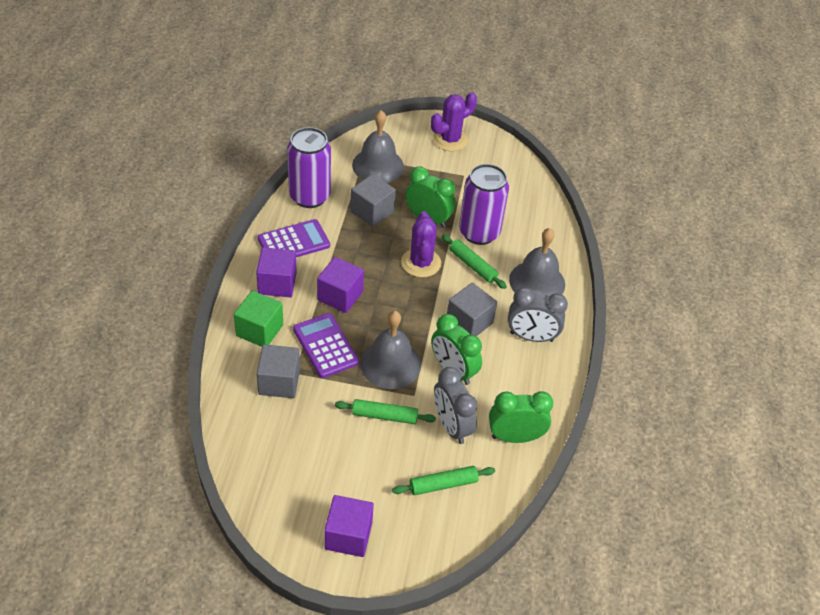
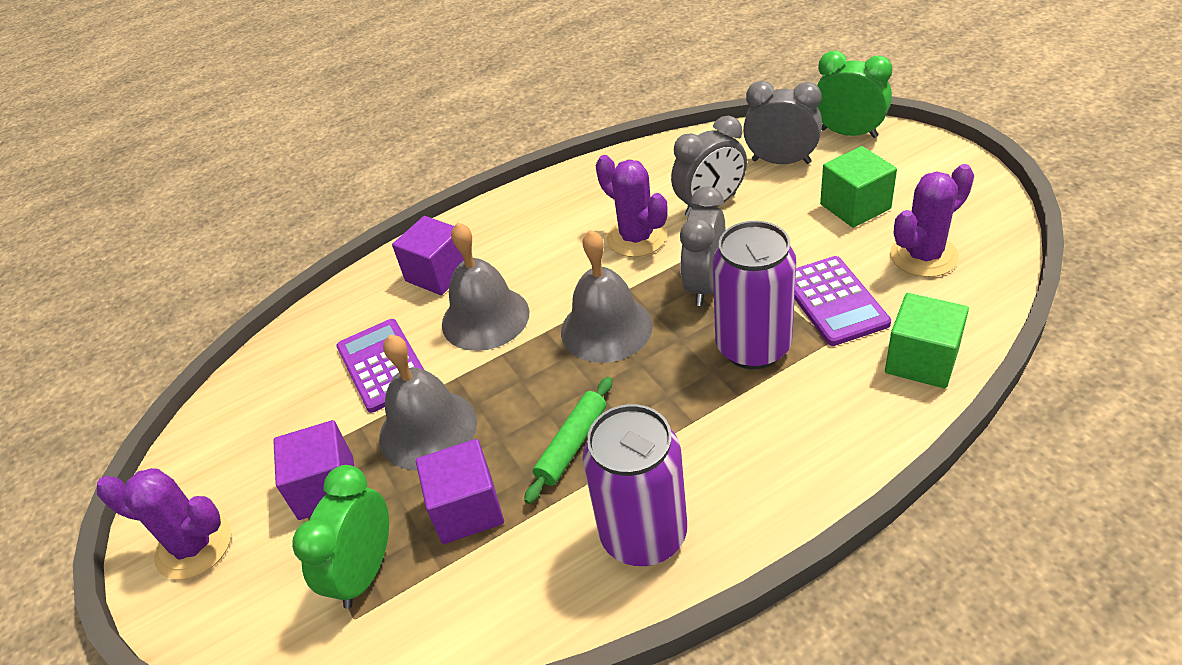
green clock: [405,167,456,228] [431,314,482,385] [489,391,553,443] = 3 -> [292,465,389,609] [817,51,892,138] = 2
green cube: [234,290,283,347] = 1 -> [820,146,897,228] [885,293,969,388] = 2
green rolling pin: [335,399,436,424] [392,466,495,495] [442,234,507,289] = 3 -> [524,377,612,504] = 1
grey clock: [434,367,477,444] [508,287,568,342] = 2 -> [671,116,747,217] [680,186,725,306] [743,81,822,164] = 3
grey cube: [257,345,300,398] [350,174,396,227] [447,283,497,336] = 3 -> none = 0
purple cactus: [401,212,441,278] [431,92,477,152] = 2 -> [97,468,231,580] [596,155,668,257] [890,164,974,277] = 3

